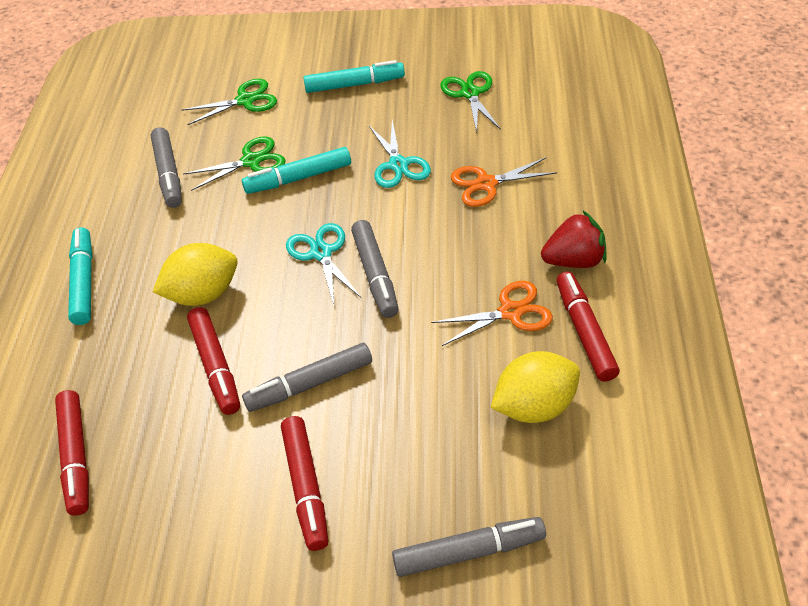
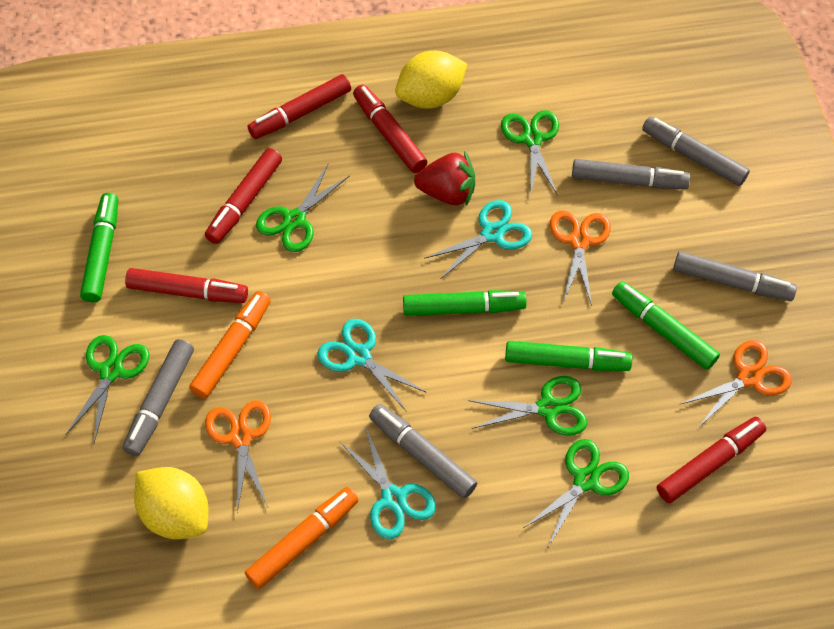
green marker: none = 0 -> [80,193,118,302] [403,290,527,316] [505,341,632,371] [612,281,720,370] = 4
green scissors: [181,79,277,125] [183,136,286,191] [440,71,501,133] = 3 -> [66,335,149,443] [256,164,349,252] [468,376,587,436] [501,110,559,195] [523,439,629,547] = 5
grey marker: [150,127,182,208] [242,343,372,412] [351,220,399,318] [392,517,546,577] = 4 -> [123,339,194,456] [369,404,477,499] [572,159,690,189] [642,116,750,186] [673,251,797,301] = 5
orange marker: none = 0 -> [189,291,271,399] [245,487,358,589] = 2
orange scissors: [431,281,553,346] [451,157,557,207] = 2 -> [205,400,271,512] [550,211,611,306] [679,340,792,428] = 3
red marker: [55,390,89,516] [187,307,240,415] [281,416,328,551] [556,272,620,382] = 4 -> [125,268,248,303] [205,148,282,244] [248,74,351,139] [353,85,427,173] [657,417,766,503] = 5
turquoise marker: [68,227,93,325] [242,147,351,194] [303,60,405,93] = 3 -> none = 0
turquoise scissors: [286,223,361,305] [369,120,431,188] = 2 -> [317,319,427,412] [339,426,436,539] [424,200,532,279] = 3

